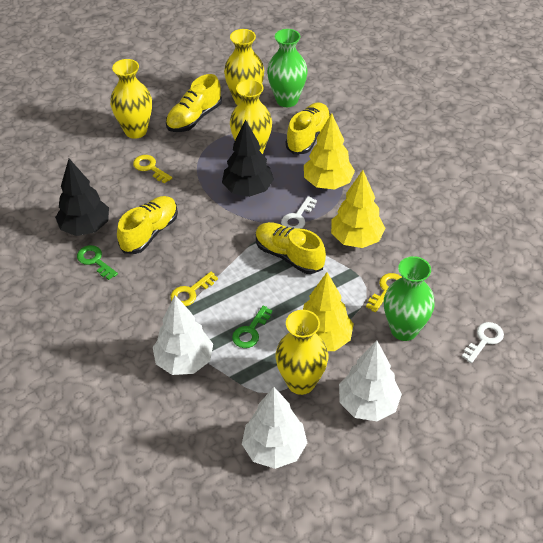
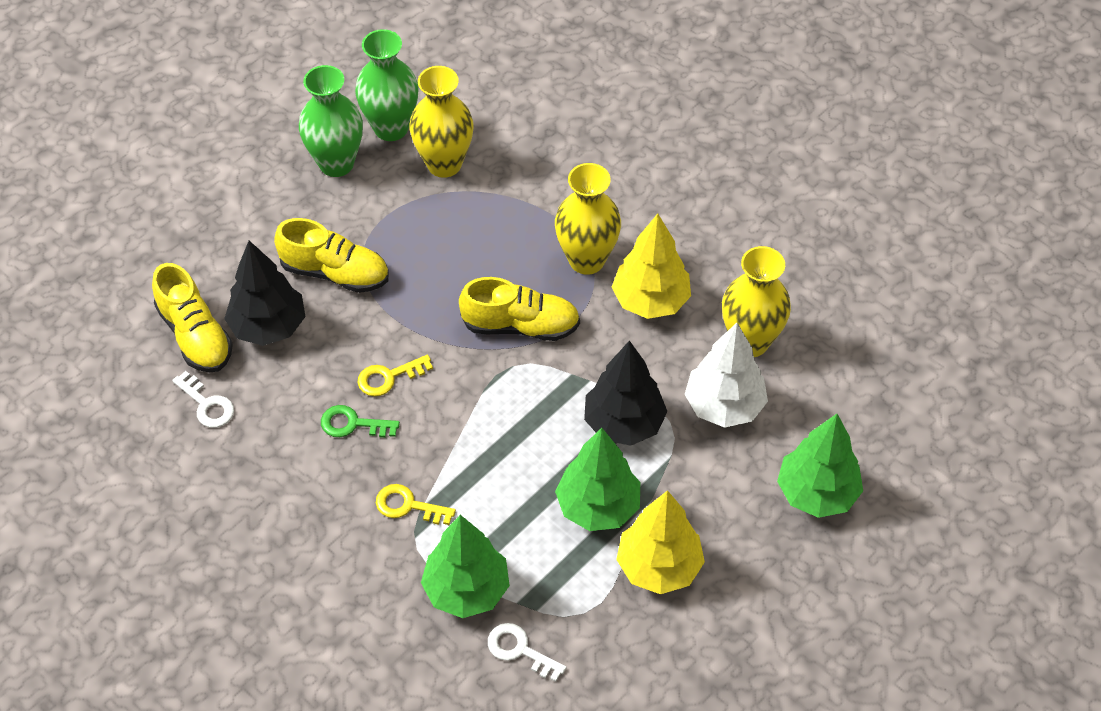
green key: [77,245,118,280] [232,306,273,348] = 2 -> [321,405,400,438] = 1
green tree: none = 0 -> [421,515,510,618] [555,428,640,531] [777,414,863,518] = 3
white tree: [153,295,213,375] [242,387,307,469] [339,340,402,421] = 3 -> [685,323,768,428] = 1
yellow key: [133,155,172,184] [170,272,218,306] [366,273,402,312] = 3 -> [357,354,433,397] [376,484,456,525] = 2
yellow shoe: [117,196,178,254] [166,74,222,132] [256,222,326,274] [286,102,331,154] = 4 -> [152,263,233,373] [274,218,389,293] [459,277,580,341] = 3
yellow tree: [303,272,354,351] [304,113,355,190] [331,170,385,248] = 3 -> [612,214,691,319] [616,490,705,594] = 2
yellow vase: [110,59,152,139] [224,29,264,105] [230,79,272,154] [275,310,328,395] = 4 -> [409,66,474,178] [555,163,621,275] [722,246,791,357] = 3

